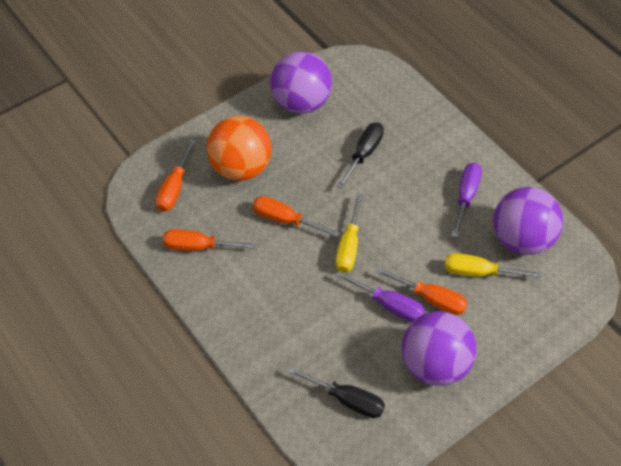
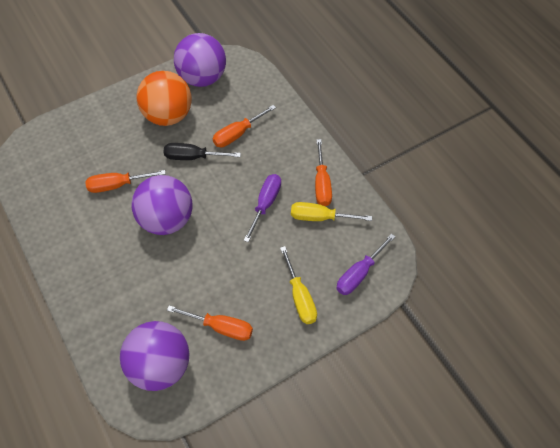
black screwdriver: [288,367,385,418] [337,123,384,189] = 2 -> [163,143,241,160] = 1

